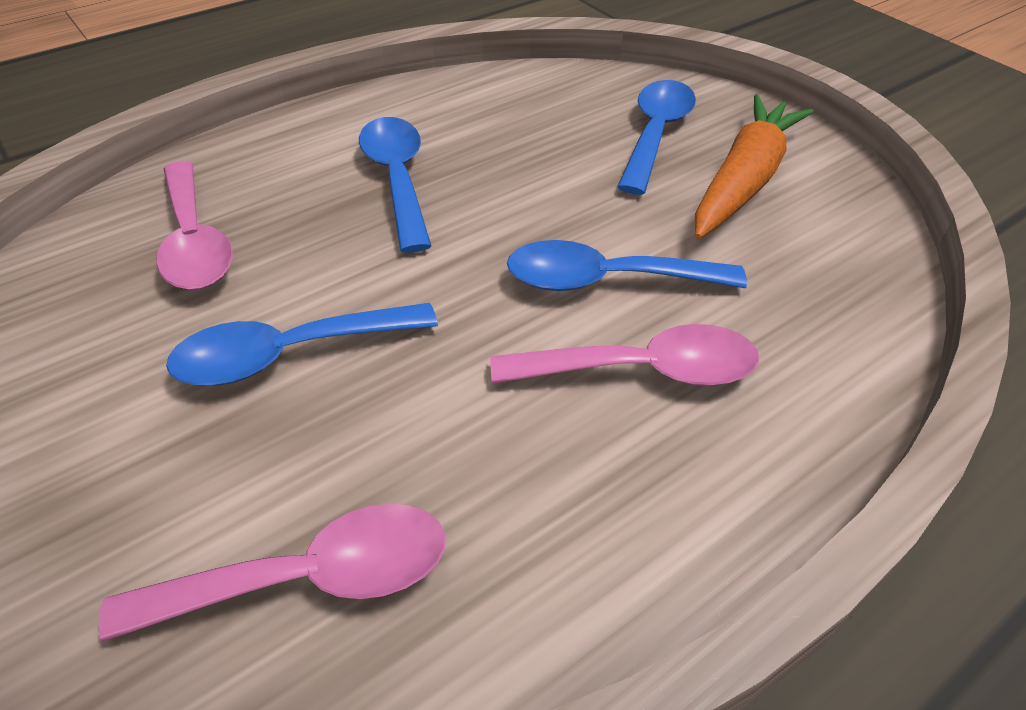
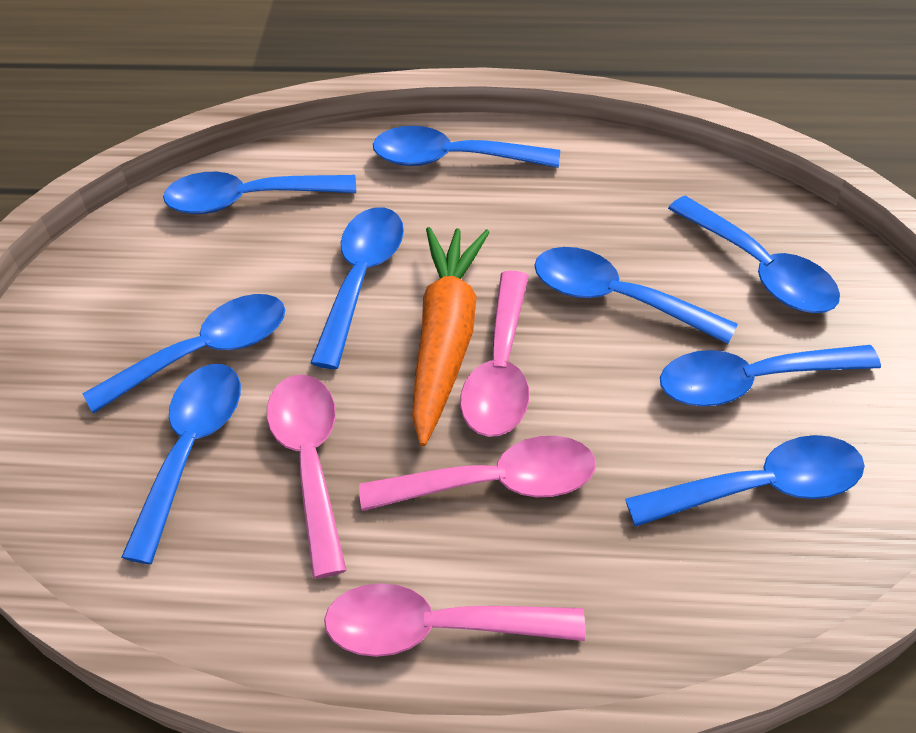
blue spoon: [166,303,438,386] [359,117,431,253] [507,240,747,291] [617,80,696,195] = 4 -> [82,294,285,413] [121,364,241,564] [163,172,356,214] [310,207,404,369] [373,126,560,168] [534,247,738,344] [625,435,865,527] [660,345,881,406] [668,195,840,313] = 9
pink spoon: [99,504,446,642] [156,161,233,290] [490,324,759,386] = 3 -> [267,375,347,578] [324,583,585,657] [359,436,596,511] [460,271,529,437] = 4

